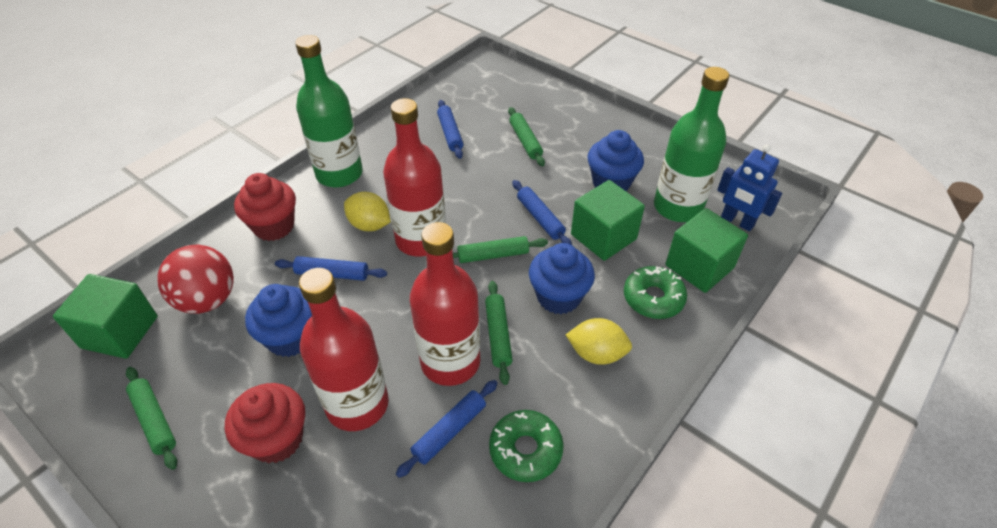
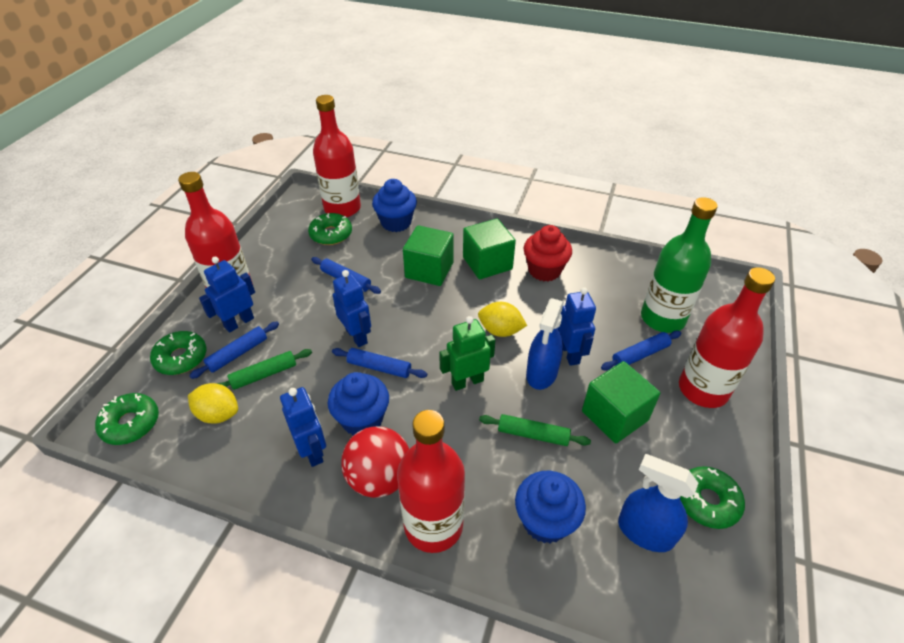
blue robot: [717,144,782,231] = 1 -> [199,257,255,333] [280,387,326,467] [333,270,371,347] [558,287,596,366] = 4
blue spray bottle: none = 0 -> [526,298,564,390] [618,454,698,552] = 2
green bottle: [295,35,363,188] [654,67,729,222] = 2 -> [641,197,718,333] = 1
green donut: [489,410,564,482] [624,266,687,319] = 2 -> [95,393,159,445] [150,331,207,375] [308,213,352,245] [680,466,745,529] = 4
green robot: none = 0 -> [439,316,495,391] = 1
green rolling pin: [126,367,177,470] [453,236,548,263] [485,281,513,385] [508,107,545,166] = 4 -> [216,349,312,390] [479,414,591,446] = 2
red bottle: [299,268,389,431] [383,98,446,257] [410,222,480,386] = 3 -> [178,172,253,288] [313,95,361,217] [397,410,465,553] [679,267,775,408] = 4
red cupcake: [225,383,305,463] [234,173,296,241] = 2 -> [524,225,572,281] = 1

